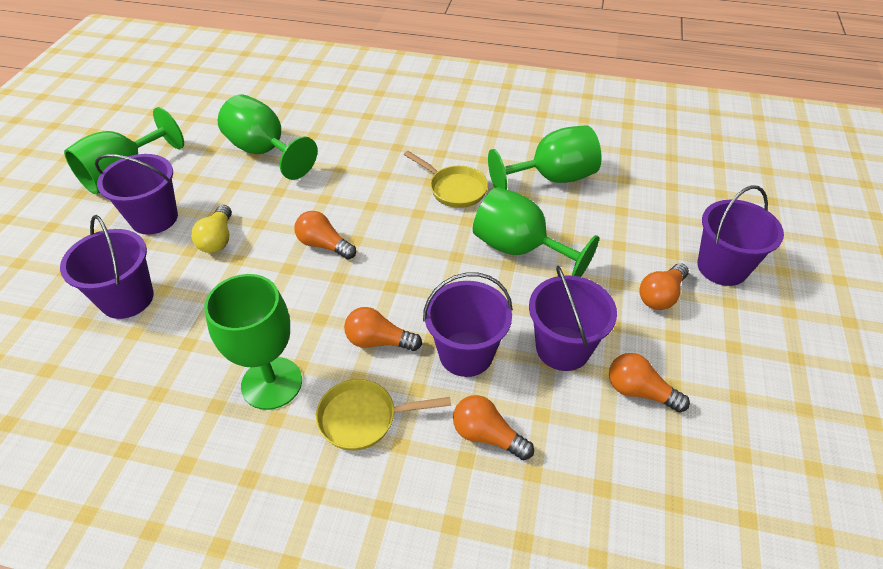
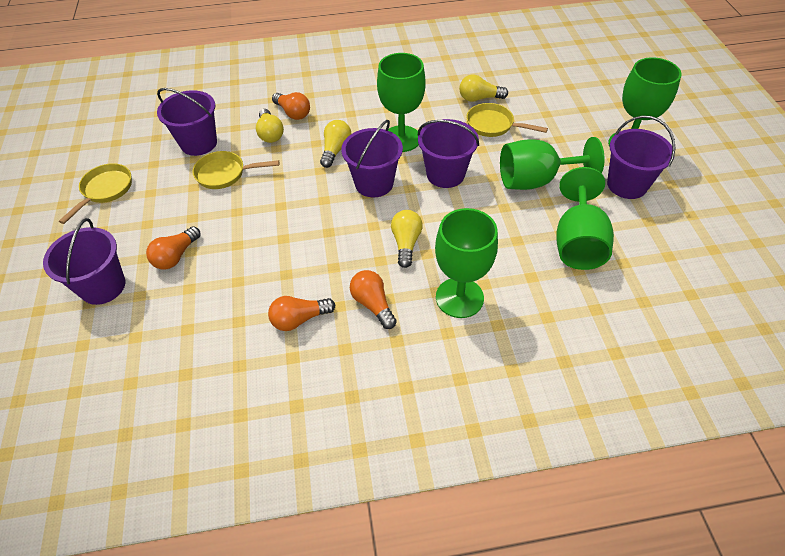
orange light bulb: [294,211,356,260] [344,307,422,351] [453,395,534,460] [609,353,690,413] [639,263,689,310] = 5 -> [146,226,201,269] [268,296,336,331] [272,92,310,120] [350,270,397,329] = 4
yellow light bulb: [191,205,232,253] = 1 -> [256,109,284,143] [320,120,351,168] [391,210,423,268] [459,74,508,102] = 4
yellow pan: [316,379,451,451] [404,151,488,208] = 2 -> [59,163,132,224] [193,151,279,189] [466,103,548,137] = 3

